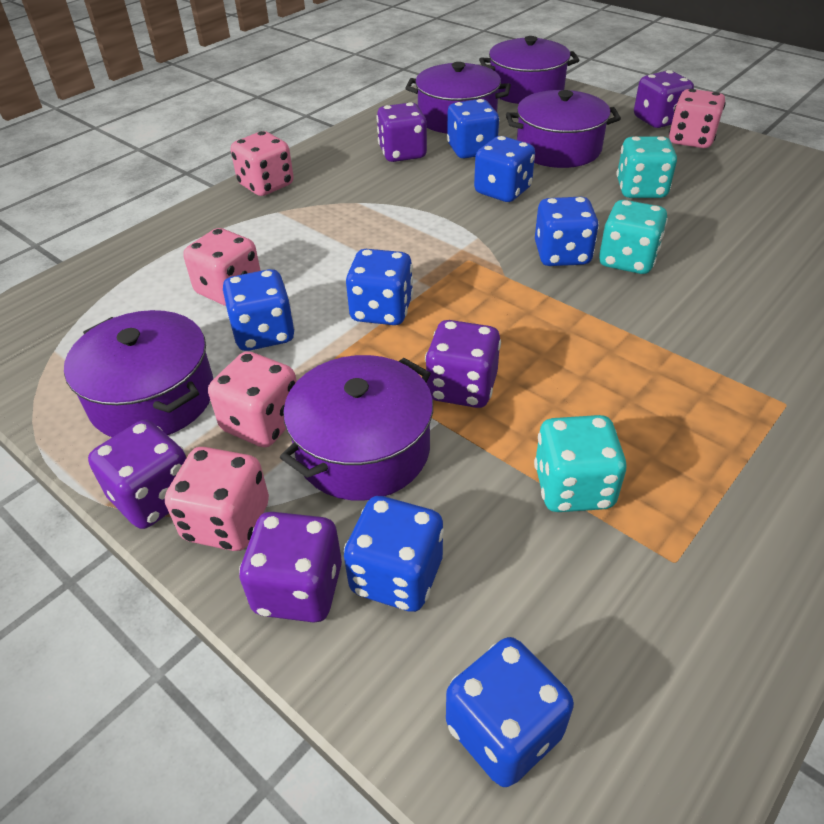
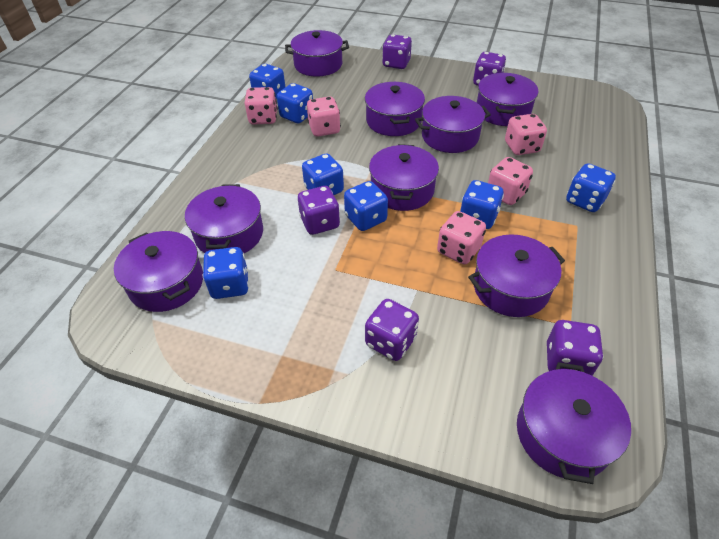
purple pot: [64,310,213,437] [280,355,433,500] [405,62,511,133] [479,36,579,104] [506,90,621,168] = 5 -> [114,231,203,312] [185,184,263,253] [285,30,349,77] [365,82,425,136] [369,144,439,211] [415,96,491,153] [468,234,565,317] [477,73,539,126] [517,362,631,484] = 9
turquoise dice: [534,415,626,512] [599,200,668,274] [616,136,677,198] = 3 -> none = 0

